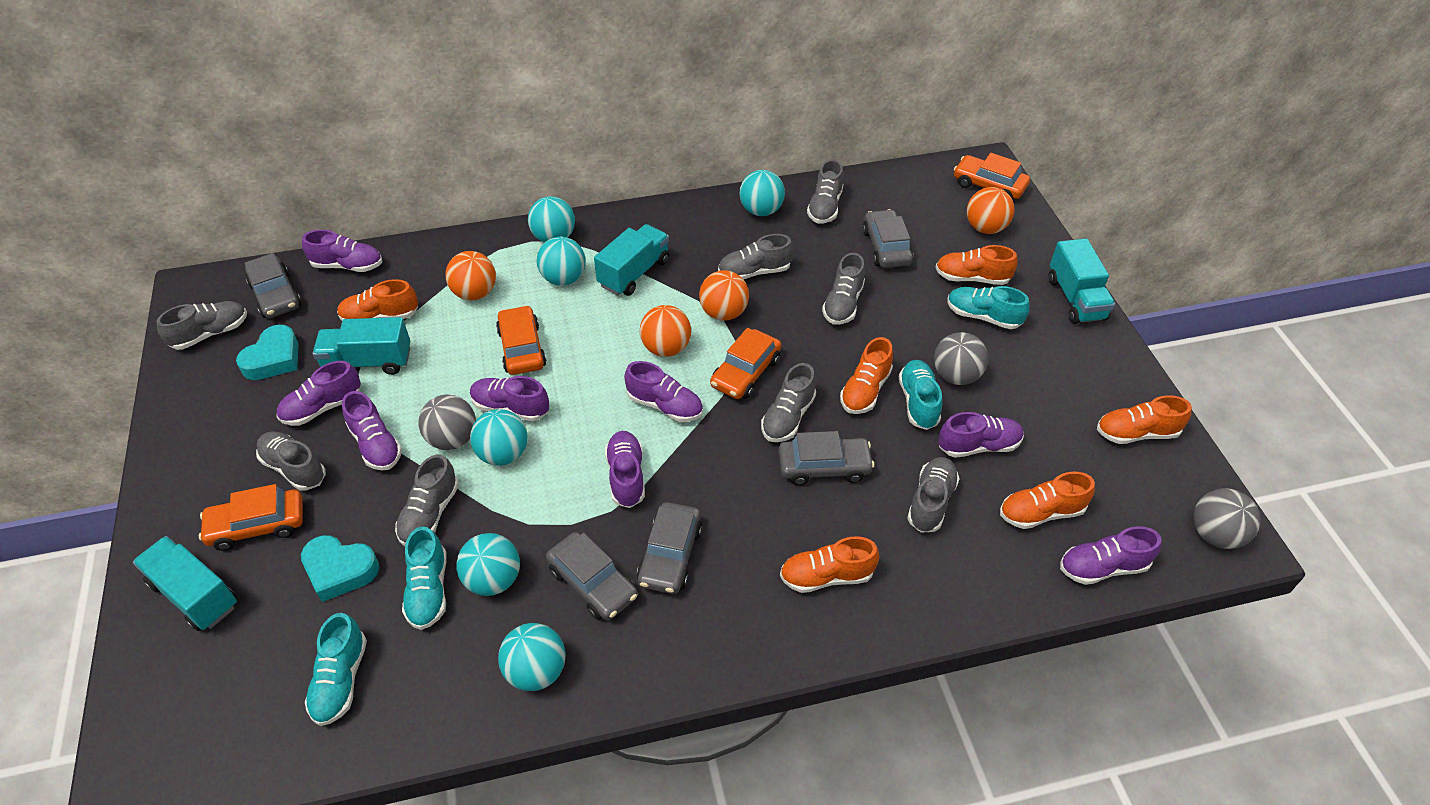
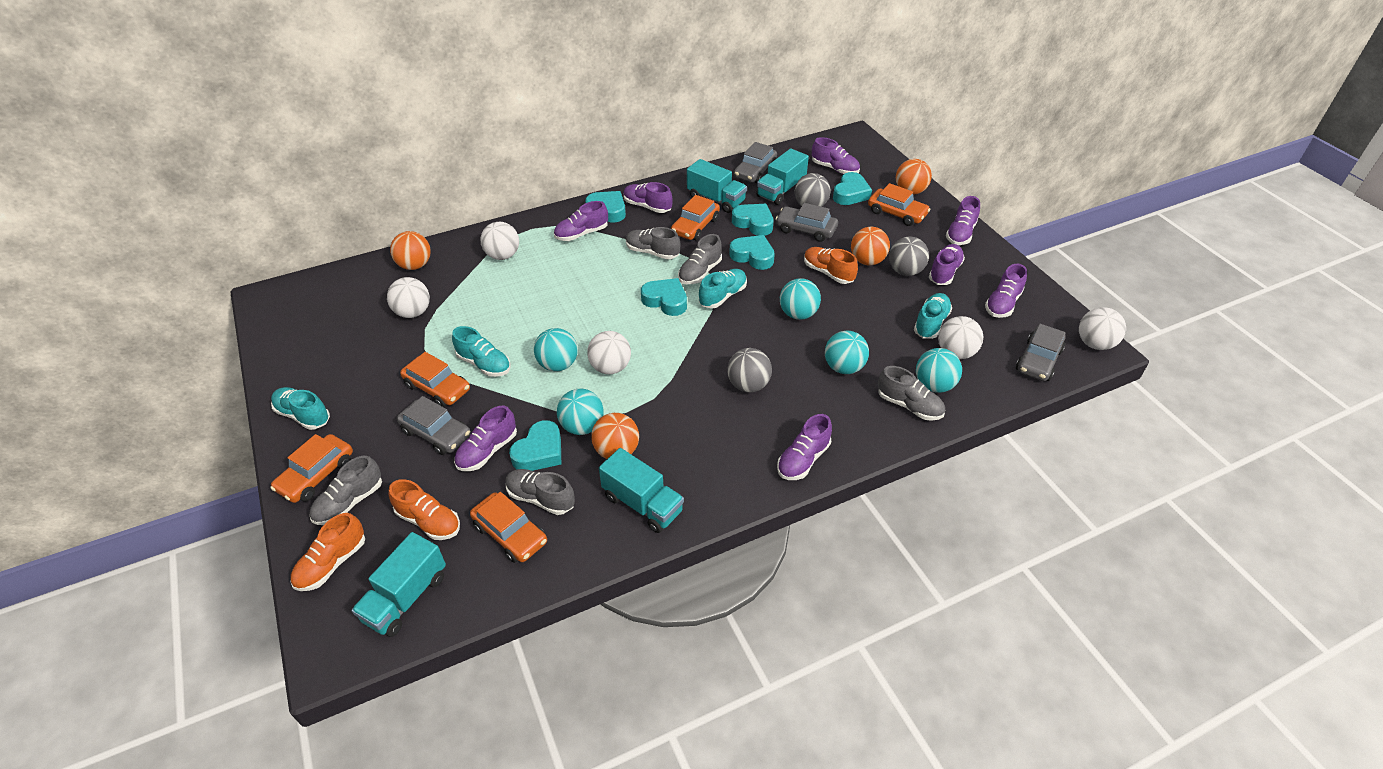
grey car: [244,253,301,318] [546,532,638,621] [637,502,702,594] [779,431,875,485] [863,209,913,268] = 5 -> [397,396,471,455] [734,142,777,183] [776,203,838,242] [1016,324,1065,381] = 4
grey shoe: [156,301,247,350] [256,431,326,491] [395,454,459,546] [718,234,794,279] [761,363,816,442] [807,159,844,224] [822,253,865,325] [907,457,959,533] = 8 -> [309,456,382,525] [505,469,575,515] [626,227,680,260] [678,234,722,284] [878,366,945,421] = 5
orange car: [199,484,303,551] [496,305,546,375] [710,328,781,399] [954,153,1030,199] = 4 -> [270,434,353,503] [400,352,470,407] [470,492,547,563] [671,195,720,241] [868,183,930,226] = 5
orange shoe: [337,279,418,321] [780,536,879,593] [840,337,893,414] [935,245,1018,285] [1000,471,1095,529] [1097,395,1192,444] = 6 -> [290,513,365,591] [389,479,460,540] [804,247,858,284] = 3
turquoise ball: [456,533,520,596] [470,409,528,466] [498,623,566,691] [528,196,575,243] [537,237,586,286] [739,170,785,216] = 6 -> [534,328,578,371] [557,389,604,435] [780,278,821,320] [825,331,869,374] [916,348,962,393] = 5
turquoise heart: [236,325,299,380] [301,535,379,602] = 2 -> [509,420,561,471] [585,191,626,222] [641,278,687,316] [729,235,775,270] [732,204,773,236] [833,172,872,205] = 6
white ball: none = 0 -> [387,277,430,318] [480,222,519,260] [587,331,631,374] [938,316,983,359] [1079,307,1126,350] = 5

